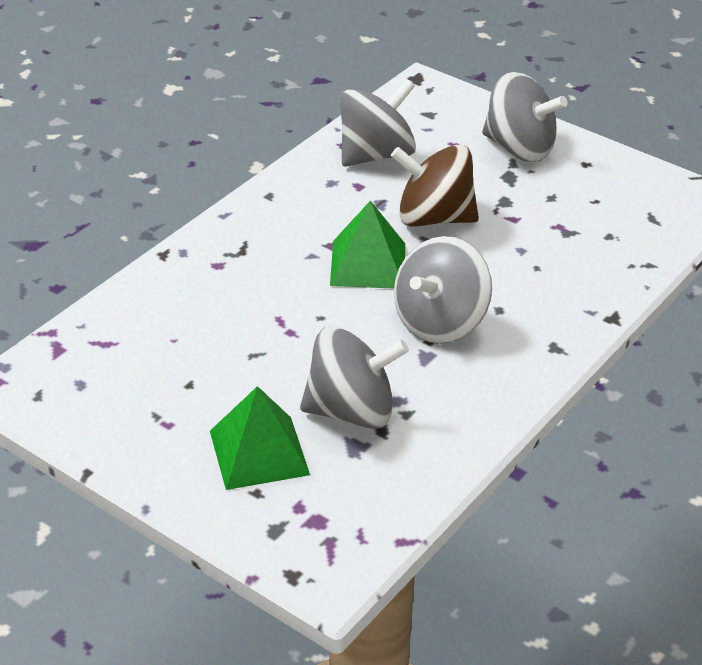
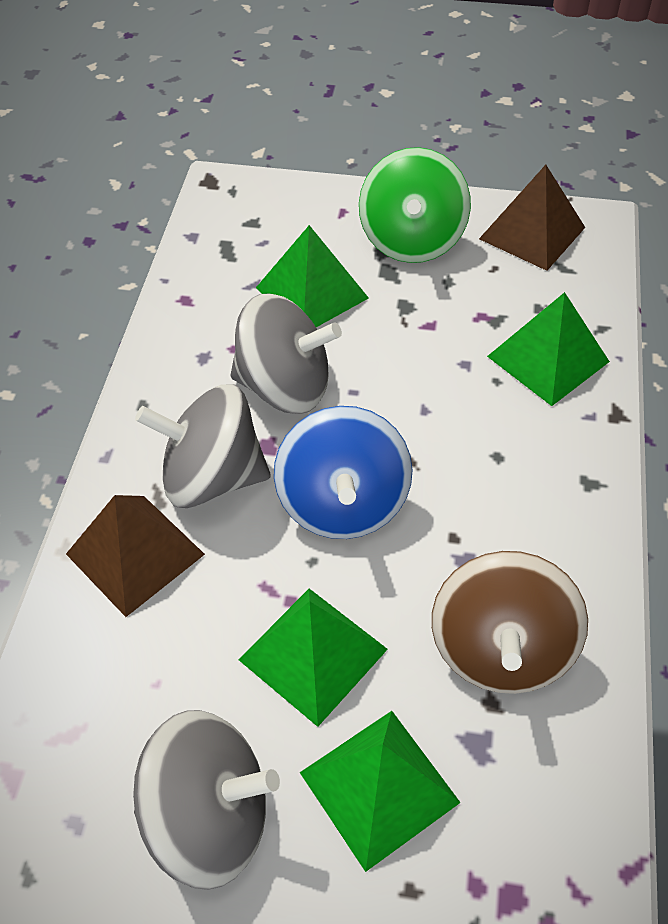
blue spinning top: none = 0 -> [274,406,413,539] = 1
brown pyramid: none = 0 -> [66,495,205,617] [479,165,585,271] = 2
green pyramid: [210,386,310,490] [330,200,405,289] = 2 -> [239,589,388,727] [256,225,369,327] [300,711,461,872] [487,292,610,406] = 4
green spinning top: none = 0 -> [359,147,471,263] = 1
grey spinning top: [300,326,409,429] [340,79,416,167] [394,236,492,344] [482,72,567,162] = 4 -> [133,710,280,890] [135,384,270,508] [231,293,342,414] = 3

